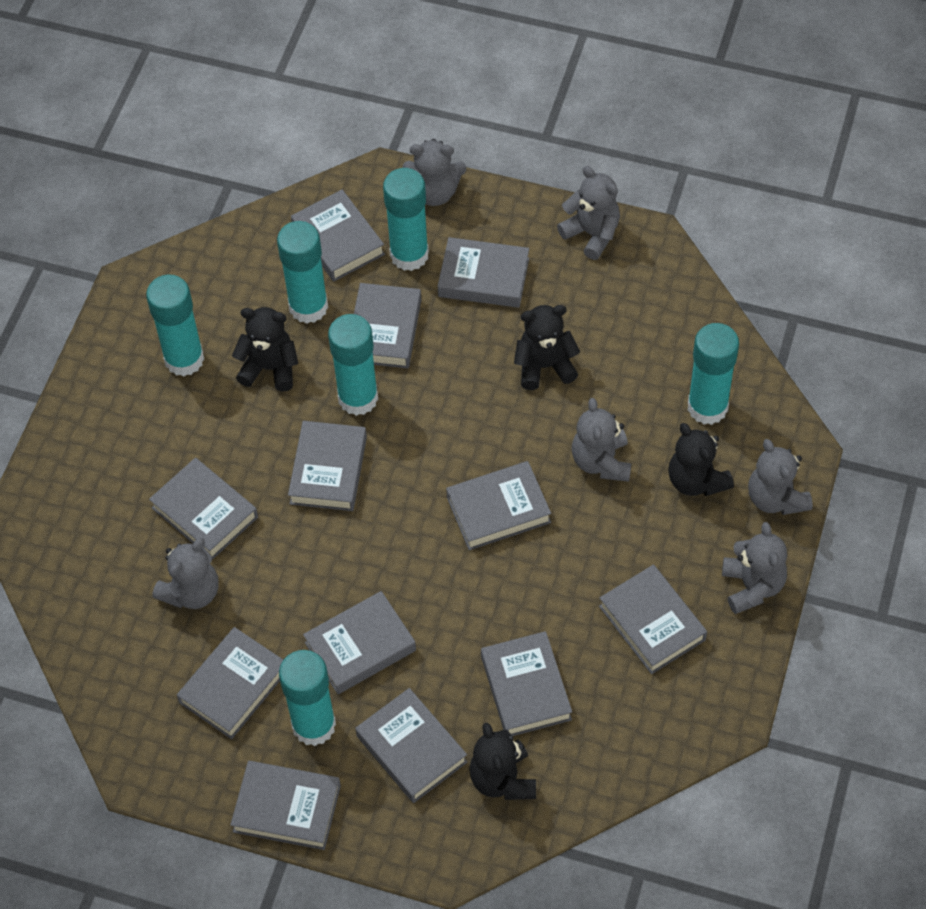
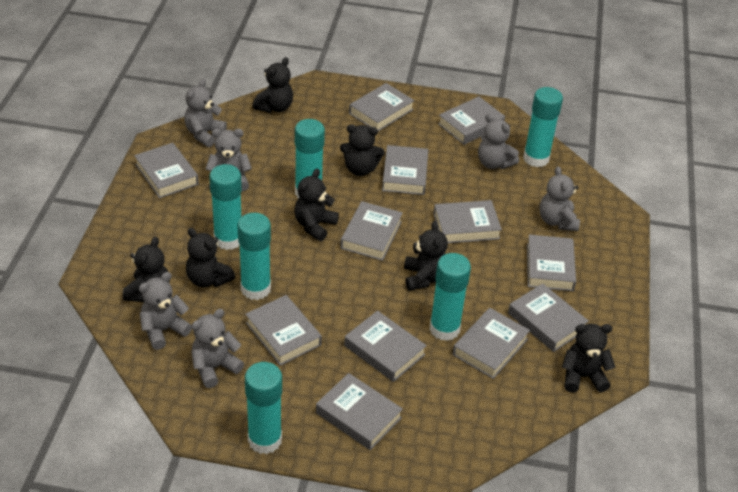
black teddy bear: [232,307,298,392] [469,723,536,800] [514,305,580,390] [668,423,734,496] = 4 -> [123,237,170,302] [186,228,235,287] [252,57,293,113] [294,169,339,241] [340,124,385,176] [404,221,448,291] [562,324,615,393] = 7

